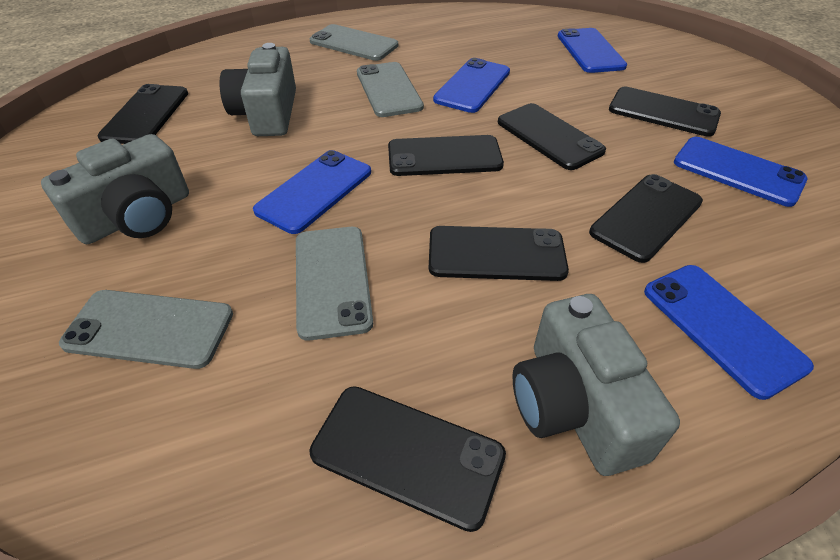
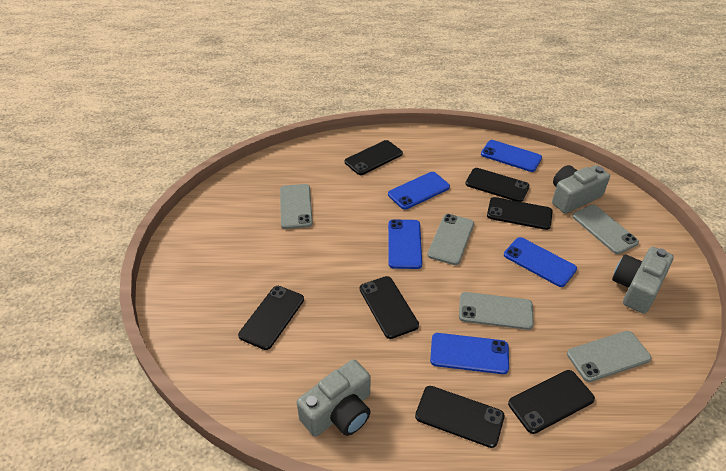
grey phone: [59,290,233,369] [296,227,373,341] [310,24,398,61] [357,62,424,117] = 4 -> [280,184,313,229] [428,214,474,265] [459,292,534,330] [567,331,651,382] [572,205,639,254] = 5

